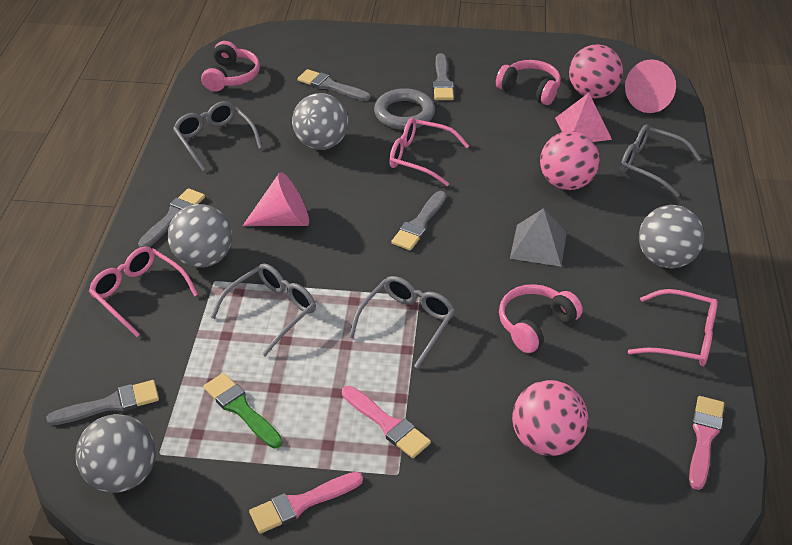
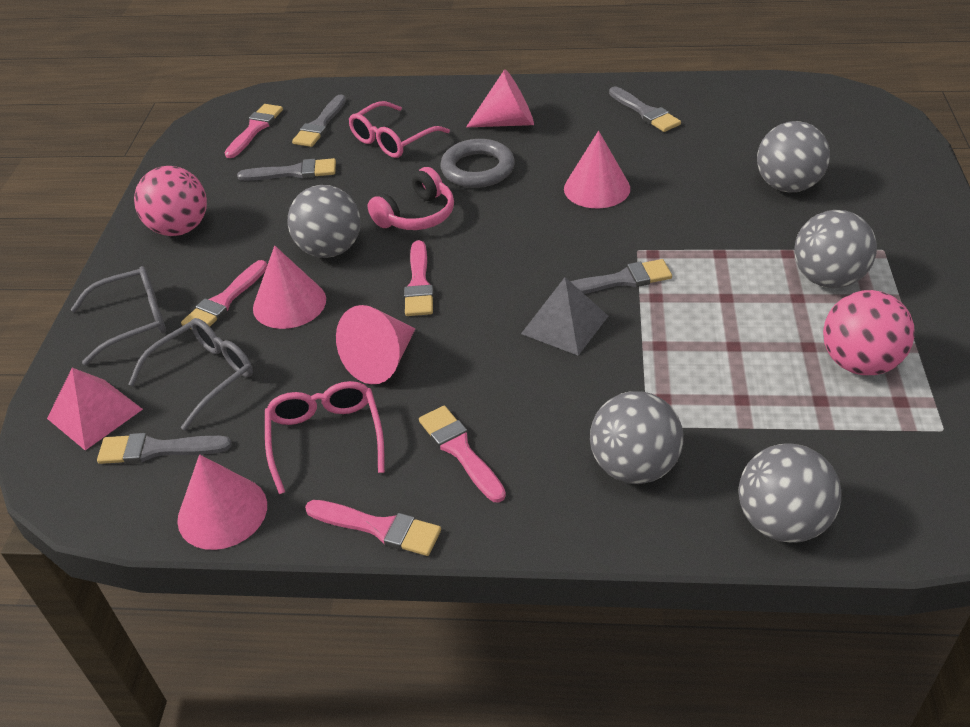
green brush: [203,373,283,449] = 1 -> none = 0
grey ball: [75,414,156,493] [168,204,232,268] [292,93,348,150] [639,205,704,268] = 4 -> [288,185,361,258] [590,391,684,484] [738,443,841,543] [757,121,830,193] [794,210,877,288] = 5
grey glasses: [173,101,262,171] [211,263,316,356] [349,276,455,369] [620,124,701,197] = 4 -> [70,266,166,365] [128,318,253,431] = 2
pink ball: [512,380,588,456] [540,131,600,190] [569,44,623,99] = 3 -> [134,166,207,236] [823,290,915,375] = 2
pink brush: [249,472,363,534] [342,386,431,458] [689,396,724,490] = 3 -> [181,260,267,330] [225,104,283,158] [305,500,441,556] [404,240,434,316] [419,406,506,503] = 5
pink cone: [243,172,309,226] [625,59,676,113] = 2 -> [177,454,267,550] [253,246,326,329] [336,305,415,384] [466,69,534,128] [564,131,630,208] = 5
pink glasses: [89,246,198,337] [389,118,469,186] [628,289,718,366] = 3 -> [265,381,385,494] [349,101,450,158] = 2
pink headphones: [201,41,260,92] [496,60,561,105] [499,284,583,353] = 3 -> [367,167,454,230] = 1

